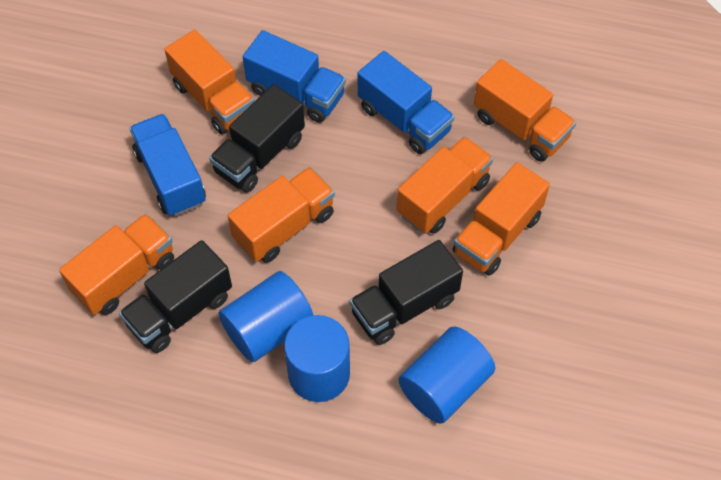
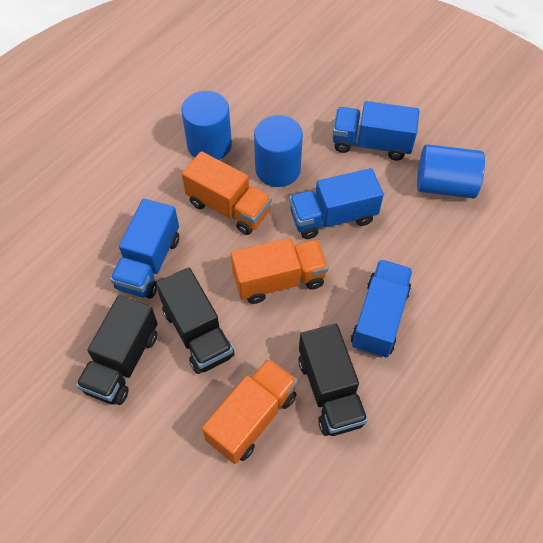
blue truck: [130,114,206,216] [243,30,346,122] [358,51,454,154] = 3 -> [110,199,179,299] [289,168,384,239] [333,101,420,161] [351,259,413,358] = 4
orange truck: [59,214,174,315] [165,30,255,134] [228,167,335,263] [396,136,493,234] [453,162,550,276] [474,59,576,162] = 6 -> [182,151,272,235] [202,358,298,464] [231,238,329,304] = 3

